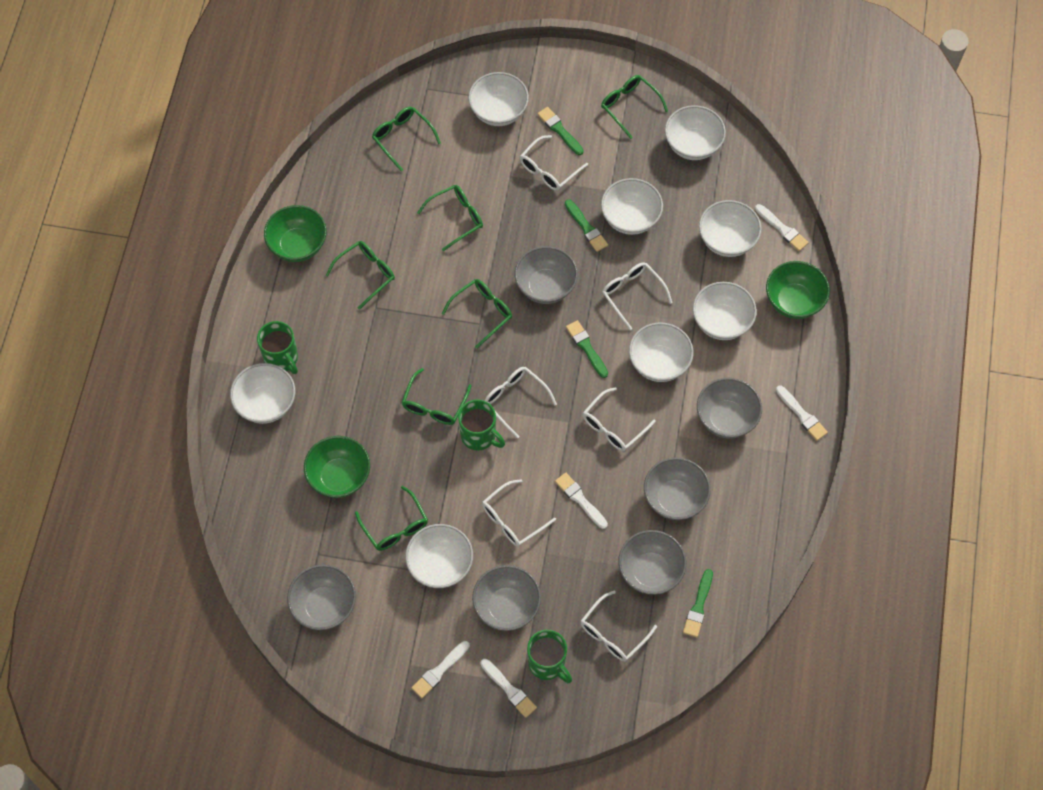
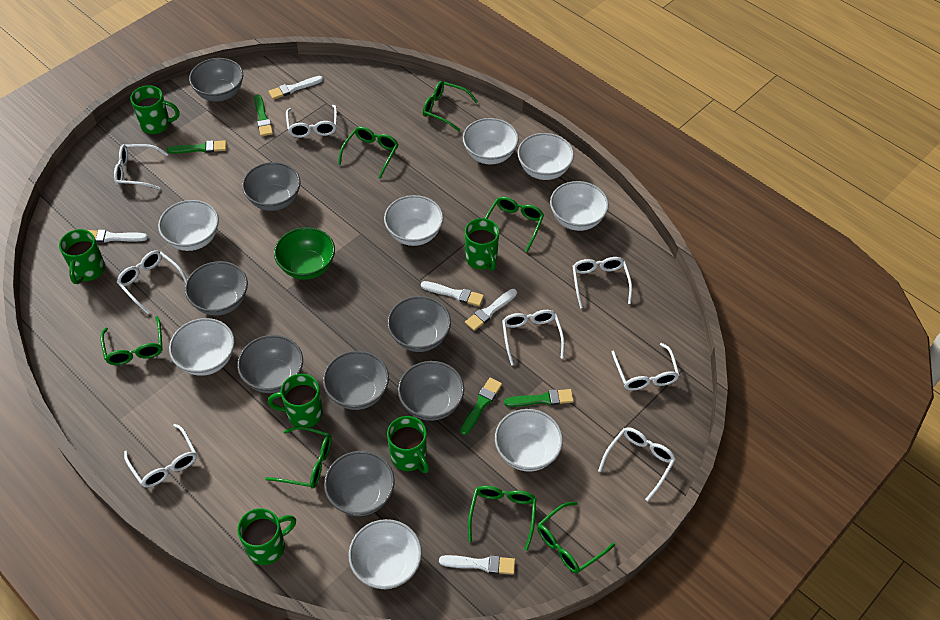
green bowl: [264,205,327,262] [304,436,370,498] [766,261,830,319] = 3 -> [274,227,335,280] = 1
green mug: [257,321,298,374] [458,399,505,450] [527,630,572,683] = 3 -> [59,229,105,284] [130,85,180,134] [237,508,296,565] [268,374,323,427] [387,416,429,473] [465,218,500,271] = 6
grey bowl: [287,564,356,630] [472,565,541,631] [515,246,578,304] [618,530,686,595] [644,457,711,520] [697,378,762,439] = 6 -> [185,261,248,316] [189,58,243,102] [237,335,303,393] [242,162,301,211] [323,351,389,410] [324,451,395,516] [387,296,451,352] [398,361,464,421] = 8
white glasses: [482,479,556,547] [484,367,557,438] [520,135,588,191] [581,590,657,662] [583,387,656,451] [602,262,673,330] = 6 -> [114,144,168,190] [117,250,187,314] [124,424,197,487] [286,105,337,138] [502,310,565,365] [572,257,632,308] [598,427,676,501] [612,343,680,391] = 8

